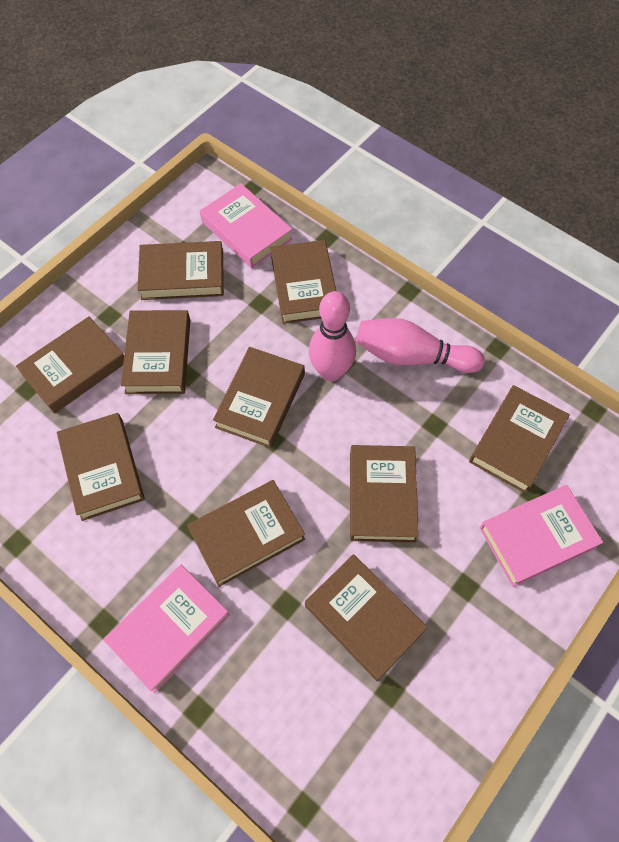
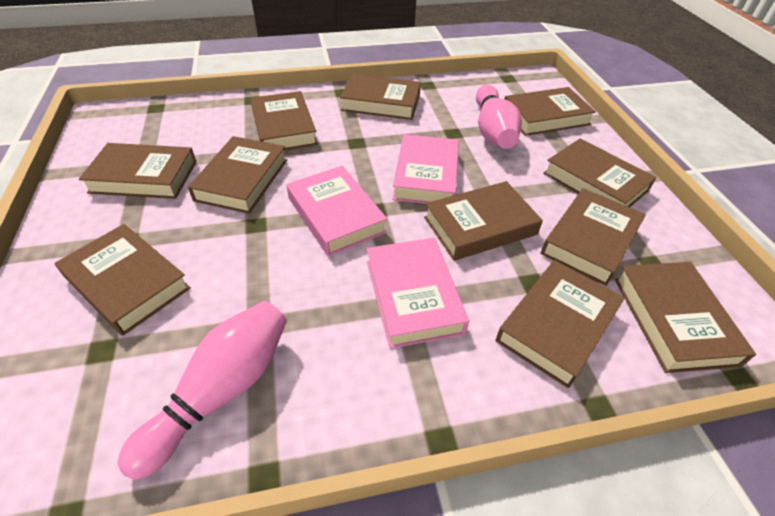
brown book: [16,316,124,414] [57,413,145,521] [121,310,190,394] [138,241,224,300] [187,480,305,587] [213,347,305,448] [270,240,336,324] [305,554,428,681] [350,445,419,543] [469,385,570,493] = 10 -> [55,224,191,336] [79,143,196,199] [188,136,287,214] [250,91,318,150] [340,74,421,120] [424,181,543,261] [496,260,625,388] [504,87,596,136] [541,188,646,286] [543,138,656,207] [615,262,756,373] = 11

